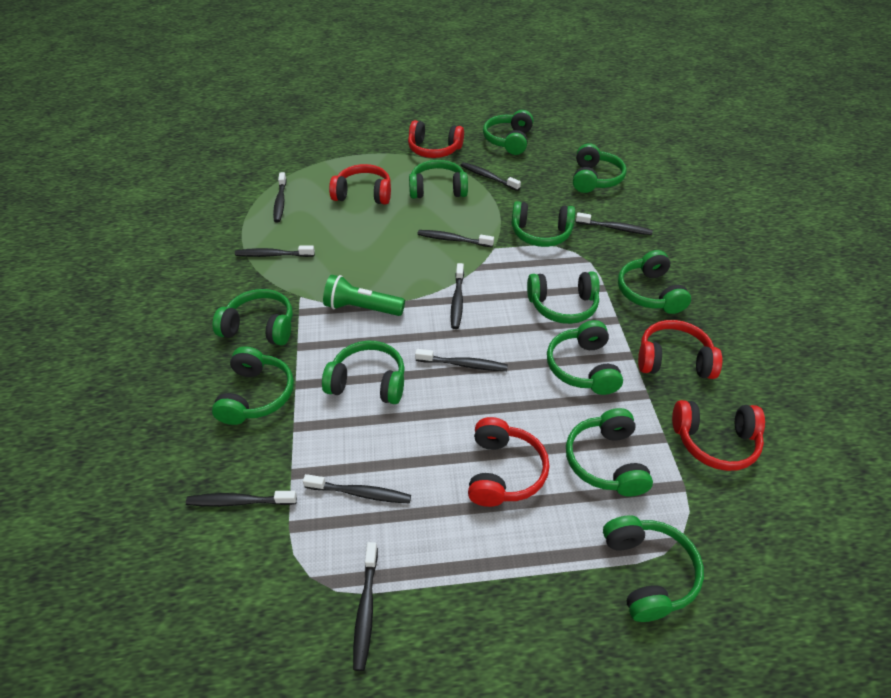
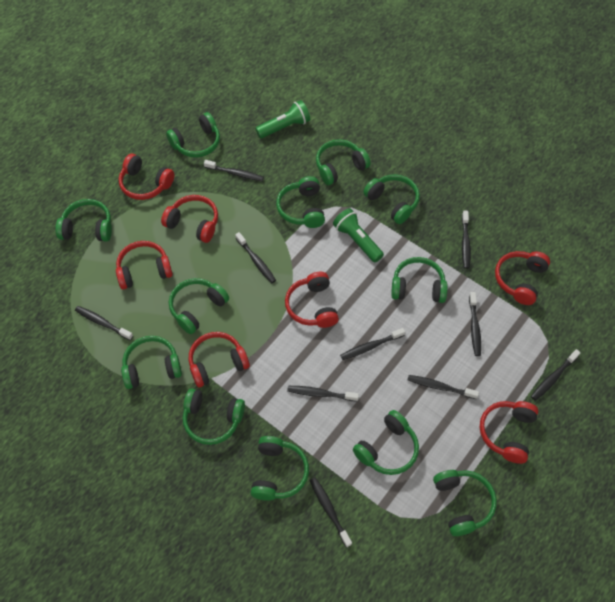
green flashlight: [323,275,405,316] = 1 -> [255,100,310,138] [333,208,384,262] = 2
red headphones: [329,164,391,205] [408,120,464,158] [468,417,549,507] [638,320,722,379] [672,400,765,471] = 5 -> [116,241,173,290] [119,154,174,200] [161,195,218,243] [188,332,250,388] [285,272,339,328] [480,401,538,464] [495,251,550,305] = 7

